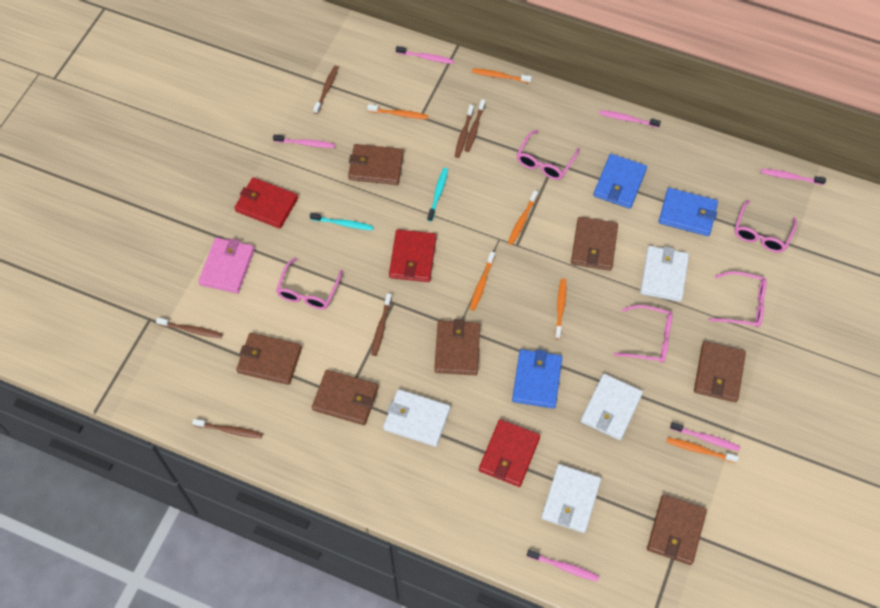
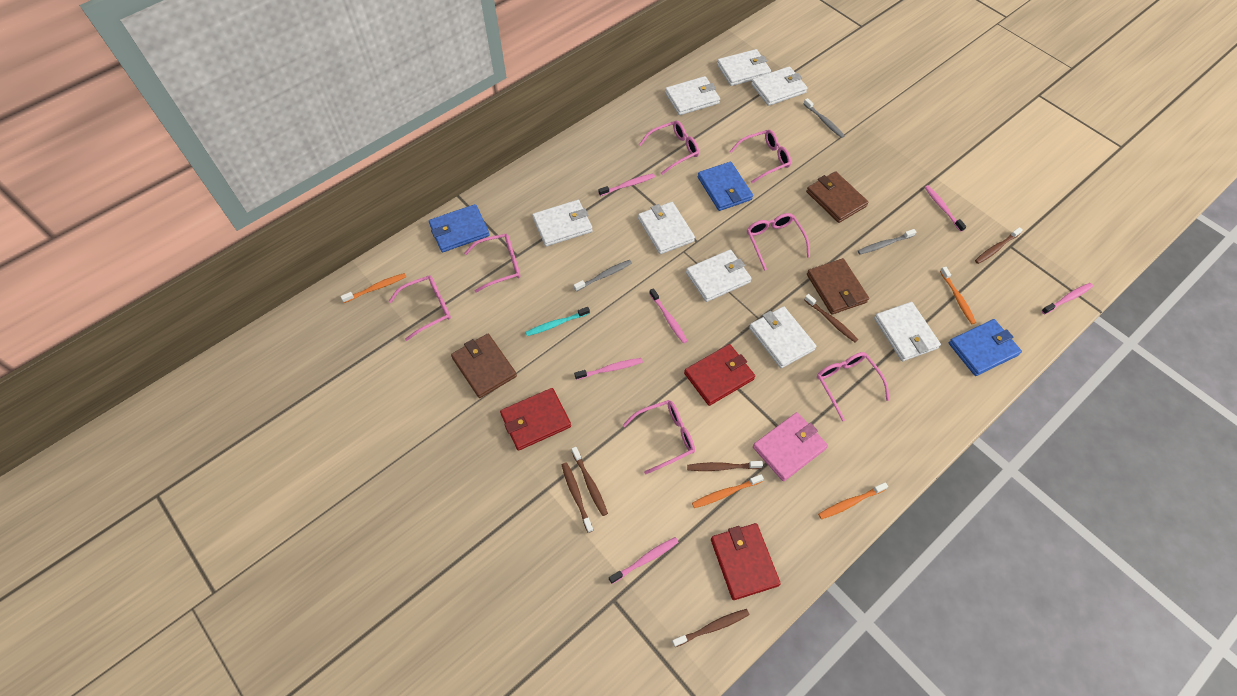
brown wallet: [236,333,302,385] [312,370,379,425] [348,144,404,185] [434,319,480,375] [571,217,618,271] [647,494,707,565] [694,341,746,402] = 7 -> [451,334,517,398] [806,171,869,223] [807,258,869,315] = 3
grey toothbrush: none = 0 -> [574,260,632,292] [804,98,845,138] [858,229,916,254] = 3
orange toothbrush: [367,104,428,119] [470,251,495,311] [472,68,532,83] [508,190,538,245] [555,279,566,339] [667,437,739,463] = 6 -> [341,273,406,303] [692,474,764,508] [818,482,888,519] [940,267,976,324] = 4
pink glasses: [276,257,343,309] [517,130,580,180] [614,305,673,363] [709,271,767,327] [735,200,797,253] = 5 -> [388,275,451,341] [464,234,520,293] [623,400,695,474] [639,120,699,175] [729,130,791,183] [747,213,810,271] [817,352,890,421] = 7
turquoise toothbrush: [310,213,374,231] [427,168,448,221] = 2 -> [526,307,590,336] = 1
white wallet: [383,389,450,447] [541,464,601,533] [581,374,643,440] [640,246,689,302] = 4 -> [532,200,593,246] [638,202,695,254] [665,76,720,115] [686,249,752,302] [717,49,771,86] [749,306,816,368] [751,66,807,106] [874,302,941,361] = 8

